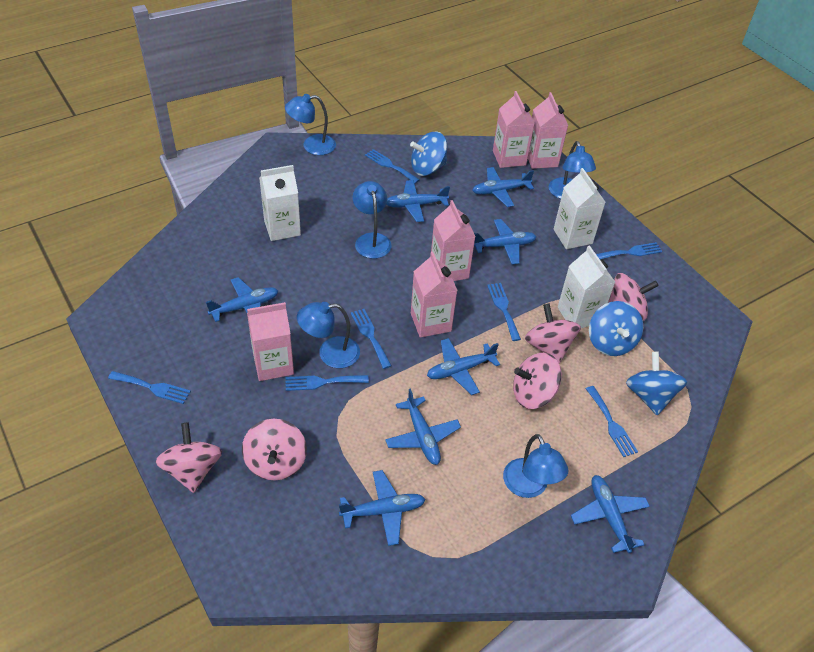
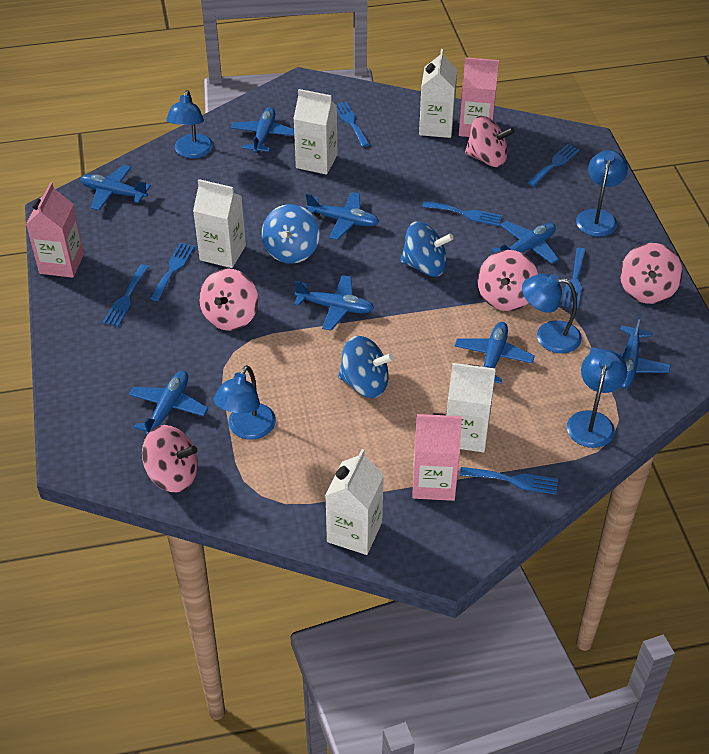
pink carton: [247,302,294,381] [411,252,458,338] [431,200,475,281] [493,91,535,168] [528,92,568,169] = 5 -> [26,182,84,278] [412,413,462,501] [459,57,499,137] = 3
white carton: [259,165,301,241] [553,168,606,249] [558,245,615,328] = 3 -> [193,179,246,268] [293,89,337,174] [325,449,384,555] [419,49,457,138] [447,363,496,452] = 5

